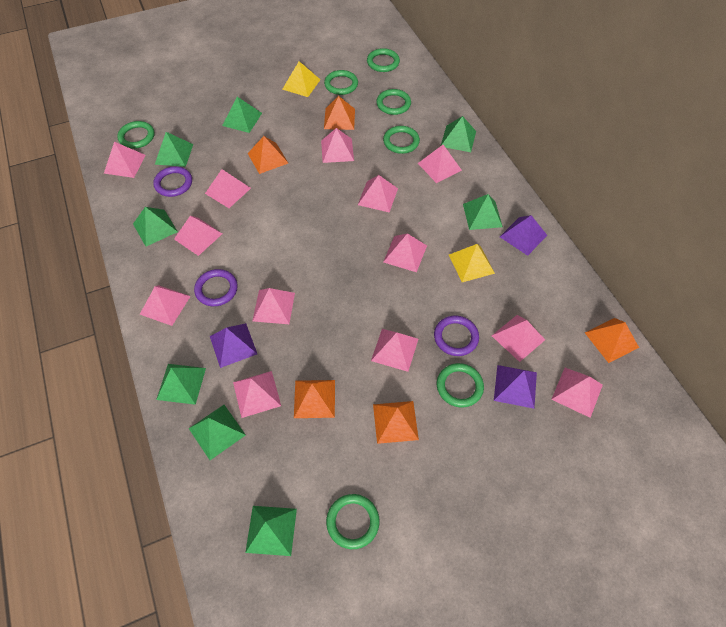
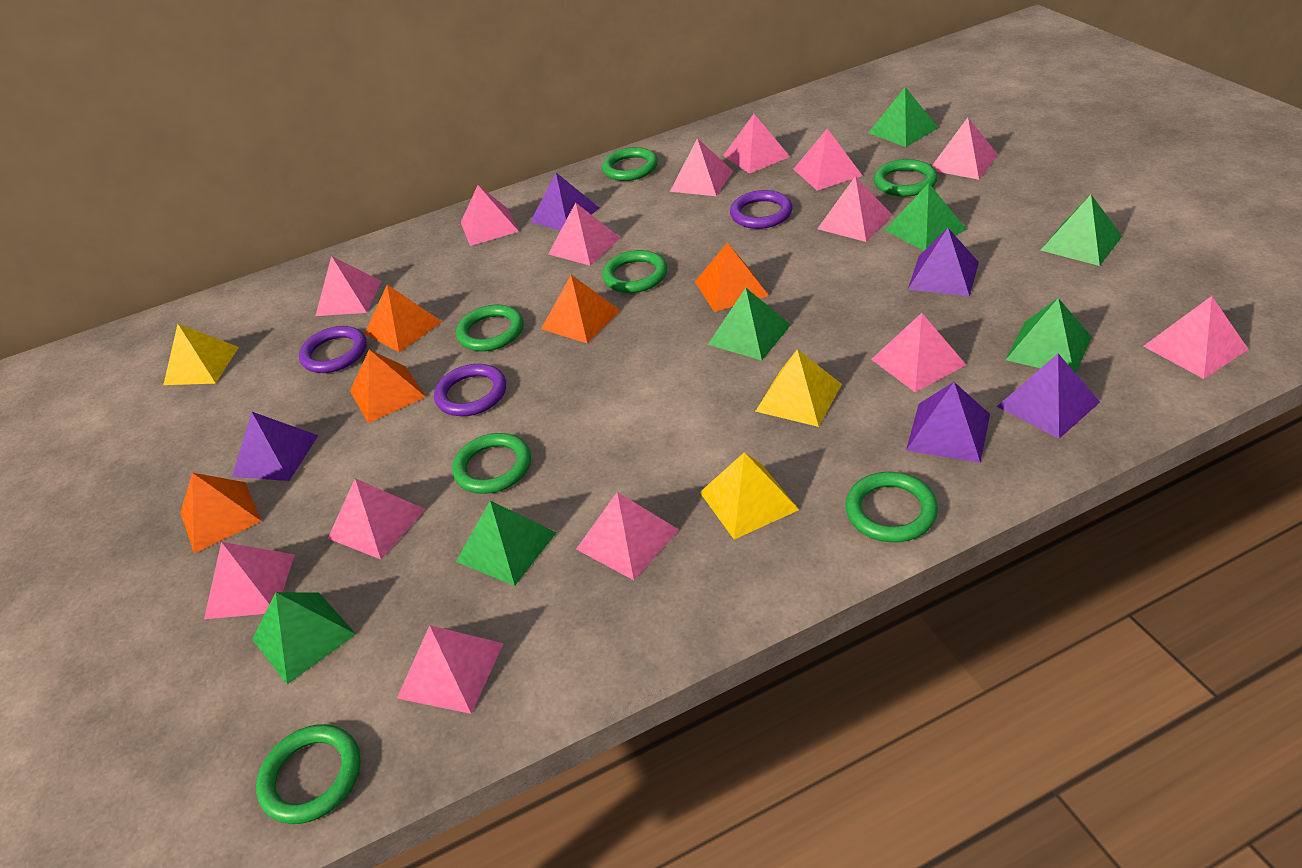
green pyramid: [133,207,178,246] [155,132,193,167] [156,364,206,405] [189,405,246,460] [222,97,262,133] [245,506,297,556] [441,116,476,152] [463,194,503,230] = 8 -> [252,592,356,684] [456,501,557,586] [708,288,791,361] [868,87,938,147] [885,183,966,251] [1006,298,1091,373] [1041,195,1122,266] = 7
pink pyramid: [104,142,146,178] [140,285,191,326] [174,216,222,256] [205,169,251,208] [233,371,281,418] [252,288,295,324] [321,128,354,163] [358,175,398,213] [371,329,418,372] [383,233,427,272] [418,145,462,183] [492,315,545,362] [551,368,603,418] = 13 -> [204,542,295,619] [315,256,381,316] [328,478,425,560] [397,625,504,714] [461,185,519,246] [548,203,620,266] [576,492,679,580] [670,138,733,196] [723,114,790,174] [793,129,863,191] [817,176,892,242] [871,313,966,393] [932,118,998,180] [1143,296,1249,379] = 14
purple pyramid: [210,323,257,368] [494,365,537,409] [500,215,547,256] = 3 -> [232,412,318,481] [530,173,599,231] [906,382,990,463] [908,228,979,297] [997,354,1100,439] = 5
yellow pyramid: [282,61,320,97] [449,244,495,282] = 2 -> [163,324,239,385] [700,452,799,539] [755,349,842,427] = 3

